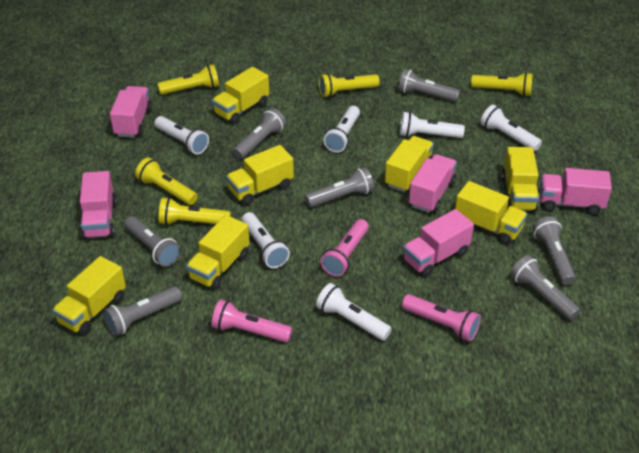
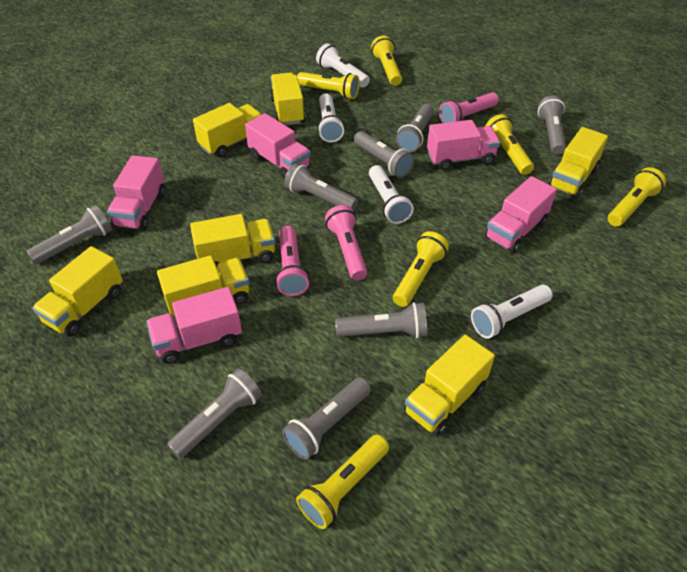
grey flashlight: [103,286,182,336] [124,216,181,267] [233,108,286,159] [305,167,374,207] [398,69,460,102] [510,255,580,320] [532,216,576,285] = 7 -> [26,205,112,265] [167,369,262,458] [282,377,371,460] [284,163,358,211] [335,302,427,338] [354,131,414,178] [396,104,434,152] [538,95,566,155] = 8
white flashlight: [154,116,209,155] [242,212,290,268] [316,283,392,341] [323,106,360,153] [400,112,465,138] [480,105,542,151] = 6 -> [316,43,370,87] [317,93,345,142] [369,165,414,224] [471,285,553,339] = 4
yellow flashlight: [135,157,198,205] [158,64,219,95] [158,197,231,225] [319,73,380,97] [471,72,533,96] = 5 -> [296,435,389,529] [297,72,359,99] [371,36,402,86] [393,231,449,307] [486,114,534,175] [608,167,666,227] = 6

